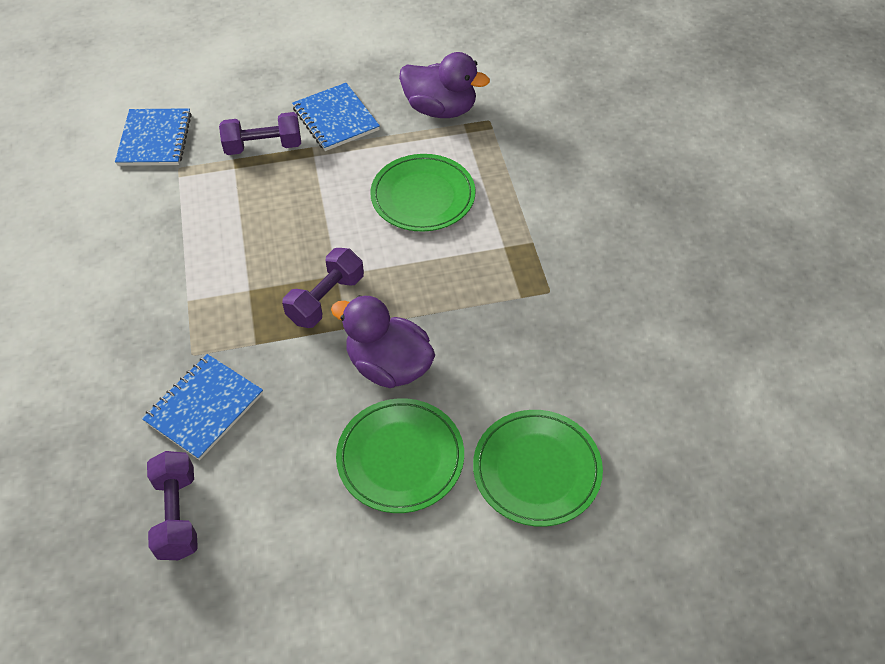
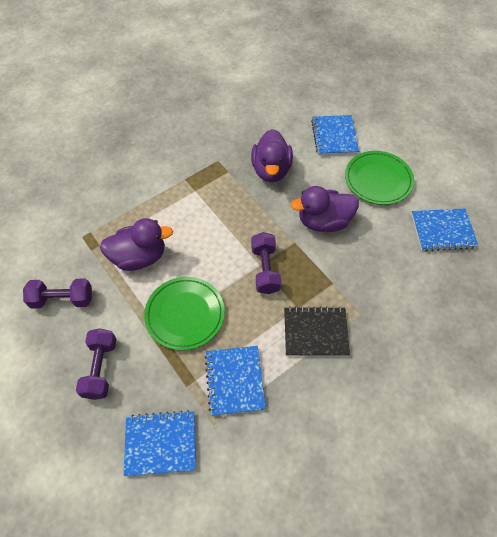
black notebook: none = 0 -> [284,306,350,356] = 1
blue notebook: [115,108,192,166] [142,354,263,460] [292,83,380,151] = 3 -> [124,410,196,476] [205,346,266,416] [311,115,359,156] [411,208,478,252] = 4
green plate: [336,398,464,513] [370,154,476,232] [473,410,603,527] = 3 -> [144,277,225,350] [345,151,414,205] = 2
purple duck: [331,295,435,388] [399,52,490,118] = 2 -> [100,218,173,271] [251,129,293,182] [290,186,359,232] = 3

